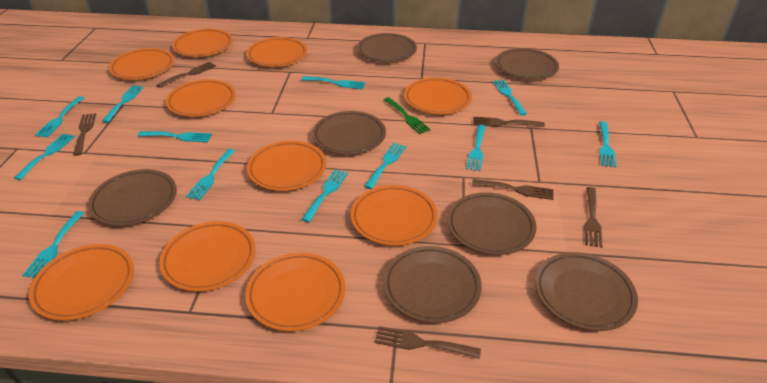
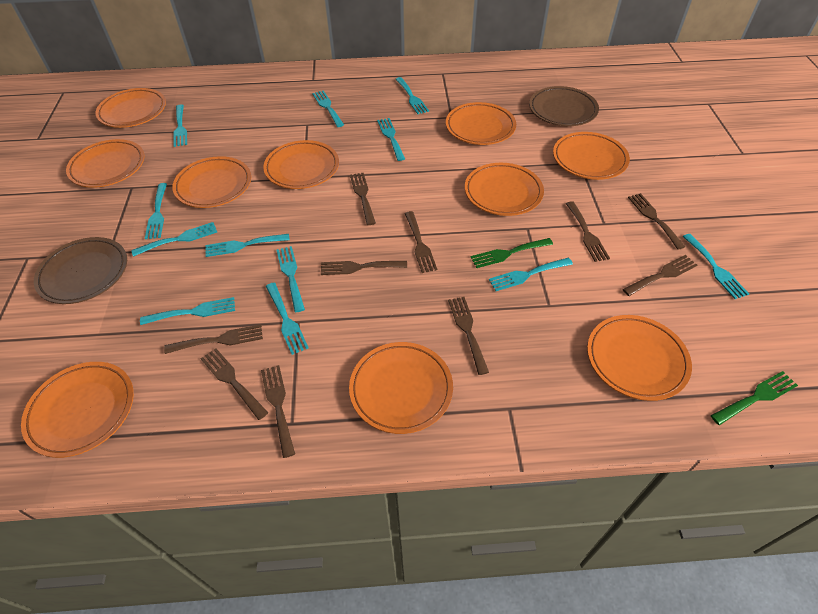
brown fork: [73,113,96,156] [157,62,216,88] [374,326,481,359] [472,179,554,200] [473,117,545,127] [584,187,603,248] = 6 -> [164,324,263,354] [201,349,268,420] [261,365,295,458] [321,261,407,275] [350,173,376,225] [405,211,437,273] [448,297,489,375] [566,201,610,262] [622,255,697,296] [628,193,685,250] = 10
brown plate: [88,169,177,226] [312,111,386,155] [357,33,417,62] [383,246,482,323] [447,192,536,255] [496,48,559,80] [535,252,638,331] = 7 -> [34,237,127,304] [529,86,599,126] = 2
green fork: [384,97,431,134] = 1 -> [471,238,553,268] [711,371,798,425] = 2

